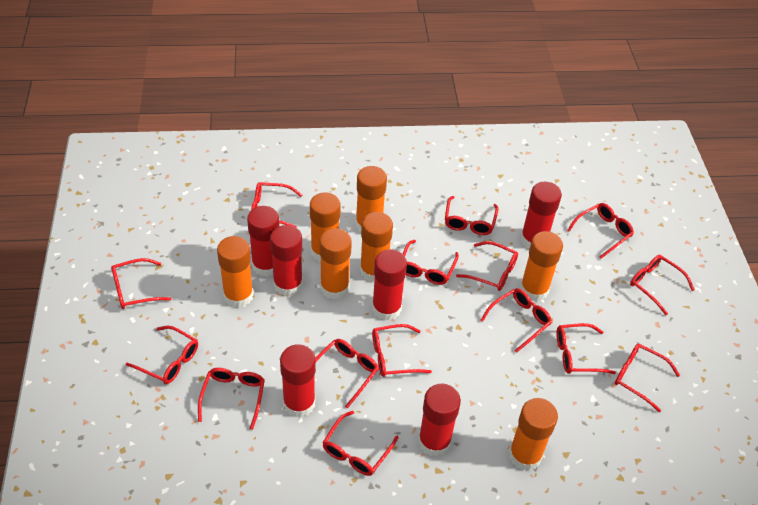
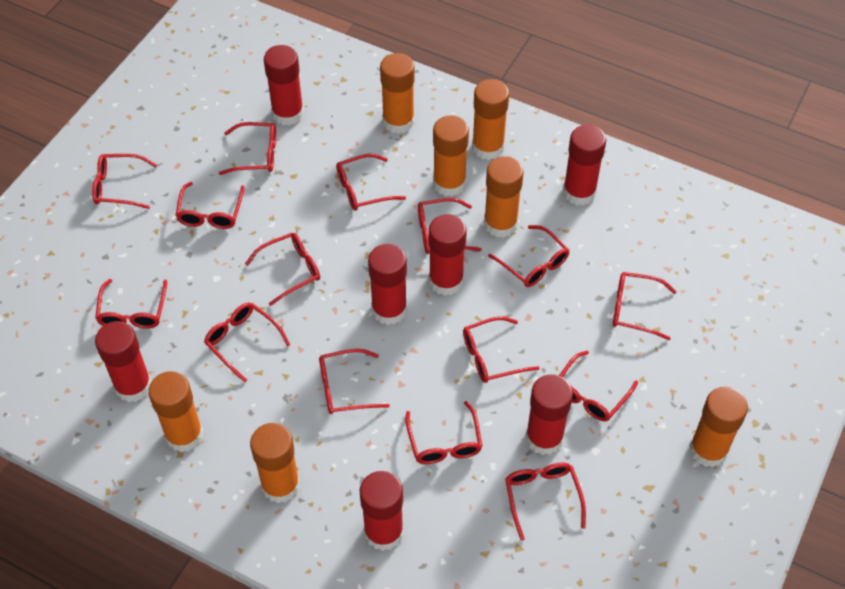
red glue stick: [247,206,279,277] [270,225,303,296] [280,344,316,418] [372,249,407,321] [418,384,461,456] [521,182,562,249] = 6 -> [95,321,152,402] [264,45,304,125] [360,471,404,551] [368,244,407,325] [429,214,467,296] [526,374,573,455] [563,125,606,205] = 7

